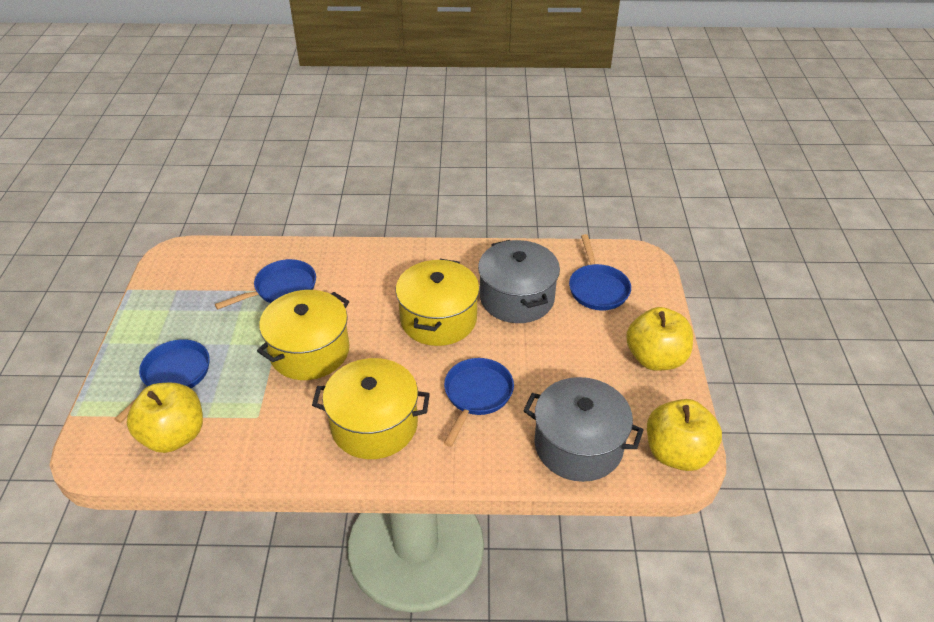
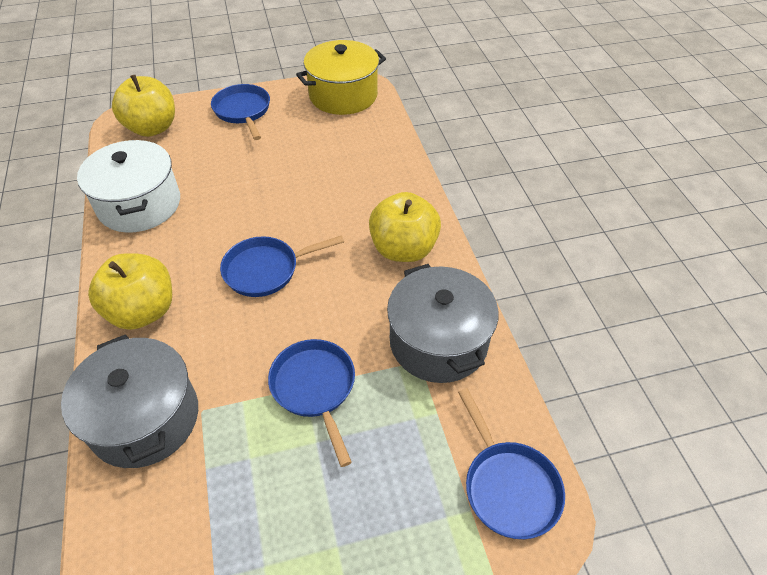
white pot: none = 0 -> [77,140,180,233] = 1
yellow pot: [257,290,350,380] [312,358,430,459] [396,259,480,346] = 3 -> [296,40,386,115] = 1

